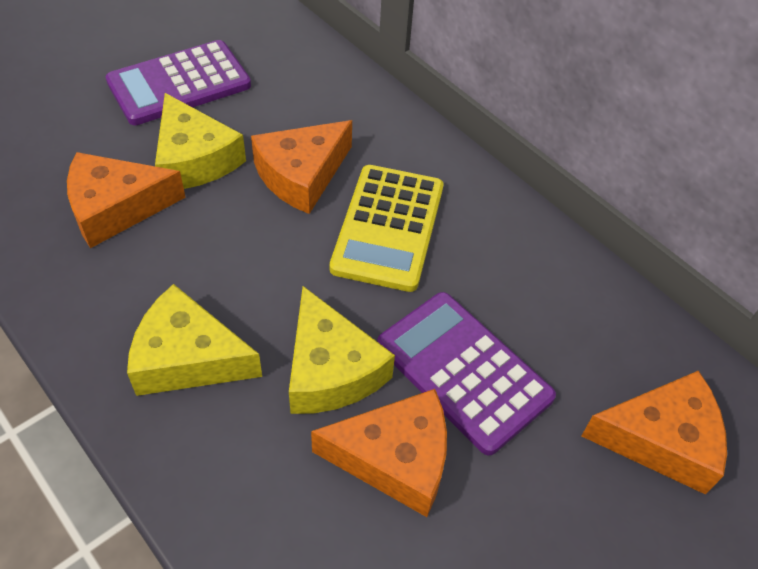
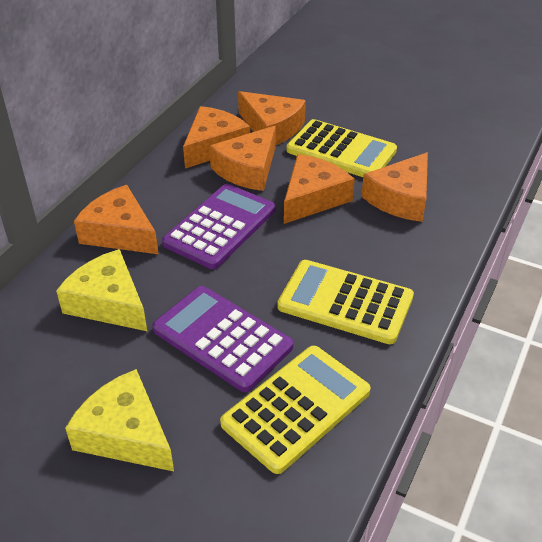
orange cheese: [67,152,186,248] [251,120,352,214] [311,389,447,517] [581,371,727,495] = 4 -> [74,185,159,254] [183,106,250,168] [209,126,276,191] [238,91,306,145] [284,154,355,224] [361,152,428,222] = 6
yellow calculator: [330,165,443,292] = 1 -> [220,346,371,474] [277,260,414,344] [287,119,397,177] = 3
yellow cheese: [127,284,262,396] [155,93,246,189] [289,286,395,414] = 3 -> [56,249,147,331] [65,369,174,471] = 2

